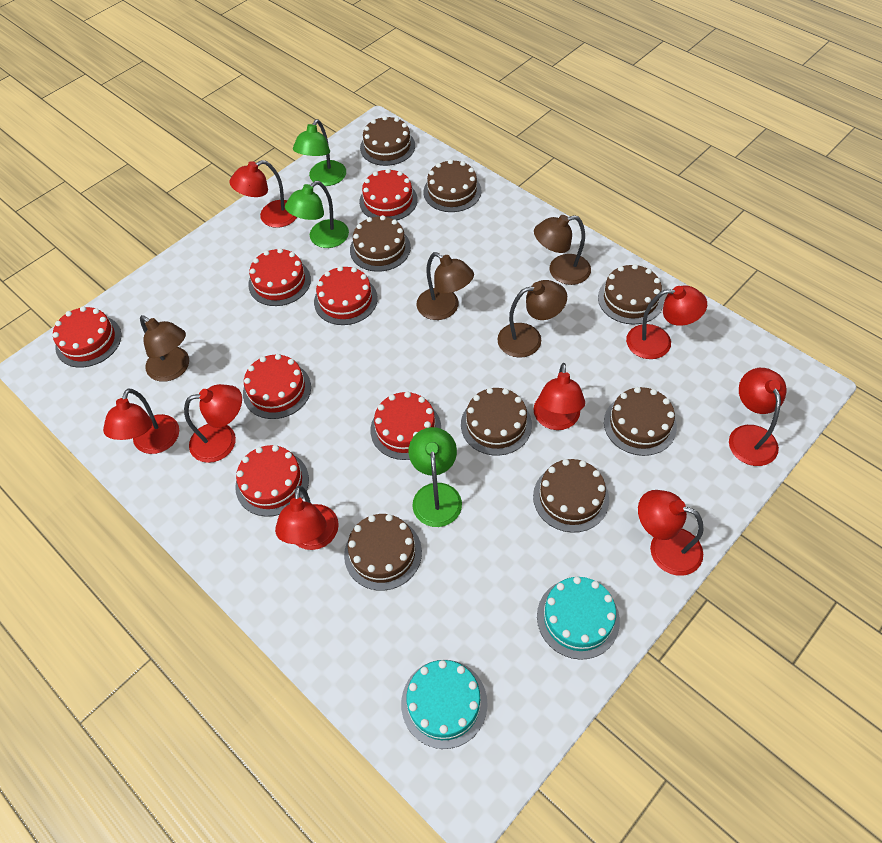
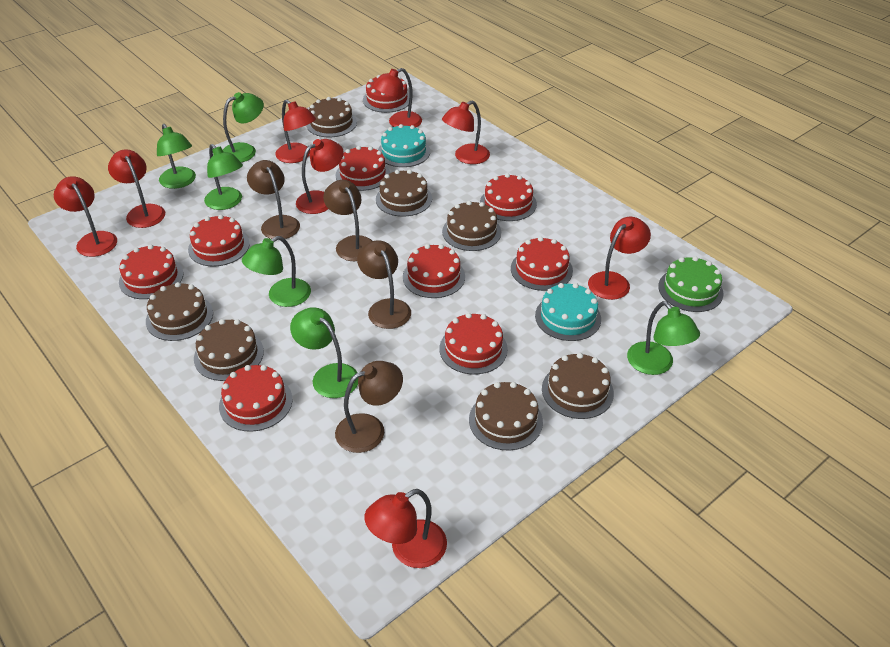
brown cake: [344,514,422,591] [350,215,411,272] [360,116,415,166] [423,159,482,212] [461,388,532,456] [533,459,609,533] [598,264,664,325] [604,387,677,456] = 8 -> [146,282,213,341] [194,319,264,381] [306,97,357,137] [376,170,432,217] [442,201,501,251] [469,382,543,450] [542,353,614,419] = 7
green cake: none = 0 -> [658,256,724,312] = 1
green lamp: [285,181,349,248] [293,119,346,186] [409,427,462,527] = 3 -> [157,124,196,189] [204,144,243,210] [223,92,264,163] [242,236,311,307] [290,307,358,398] [627,301,700,375] = 6
red cake: [53,306,121,368] [235,445,309,517] [243,354,311,419] [248,248,311,306] [314,266,378,325] [359,168,418,220] [371,392,441,460] = 7 -> [119,244,183,299] [188,215,250,267] [219,365,292,432] [336,146,390,191] [363,75,410,113] [403,244,465,298] [439,313,508,374] [480,173,537,221] [511,237,573,291] = 9

